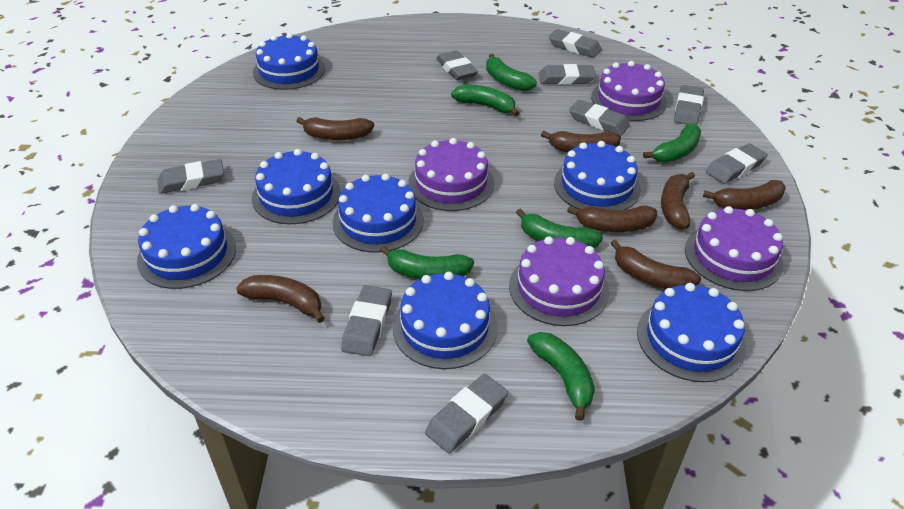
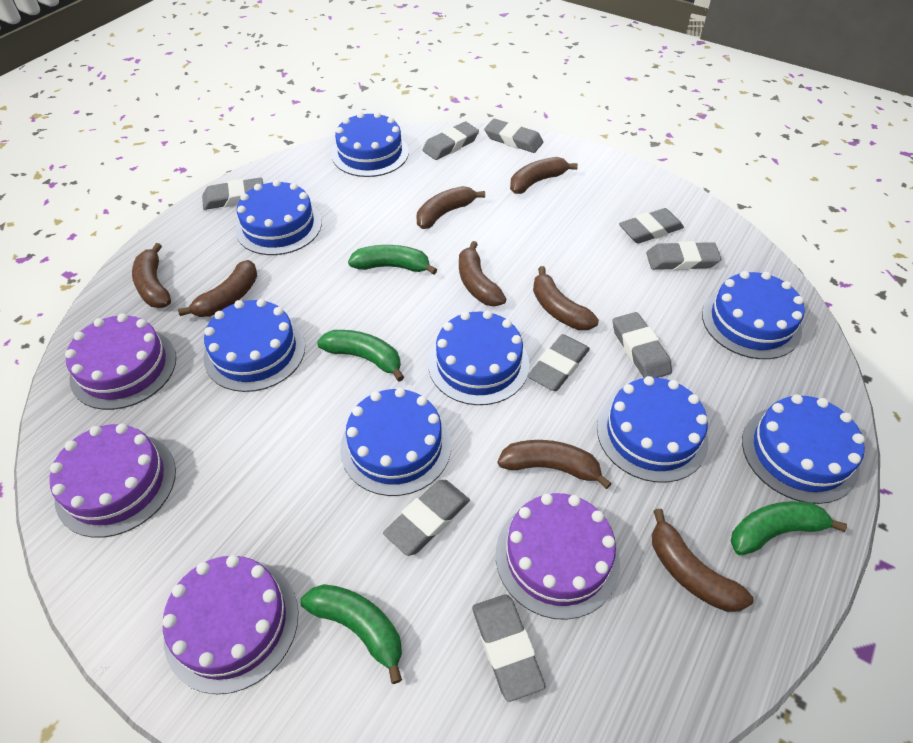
blue cake: [137,204,236,289] [252,149,341,224] [253,33,325,90] [333,173,424,253] [393,272,498,369] [554,141,641,210] [637,283,746,382] = 7 -> [204,299,305,392] [235,180,322,255] [332,112,409,177] [340,388,451,496] [428,310,530,405] [597,376,708,483] [702,271,805,359] [742,394,865,504] = 8
brown banana: [236,275,325,323] [297,117,374,140] [541,131,621,152] [567,205,657,232] [611,240,701,289] [661,172,695,229] [703,180,786,210] = 7 -> [132,243,171,308] [178,260,257,317] [417,186,485,229] [459,241,506,306] [497,440,612,489] [510,157,578,194] [533,266,599,330] [652,509,754,612] = 8
green banana: [380,246,474,279] [451,85,519,116] [486,54,537,91] [516,208,603,248] [527,332,595,421] [643,123,701,163] = 6 -> [301,584,402,684] [317,330,404,382] [348,245,437,275] [731,501,847,556] = 4

